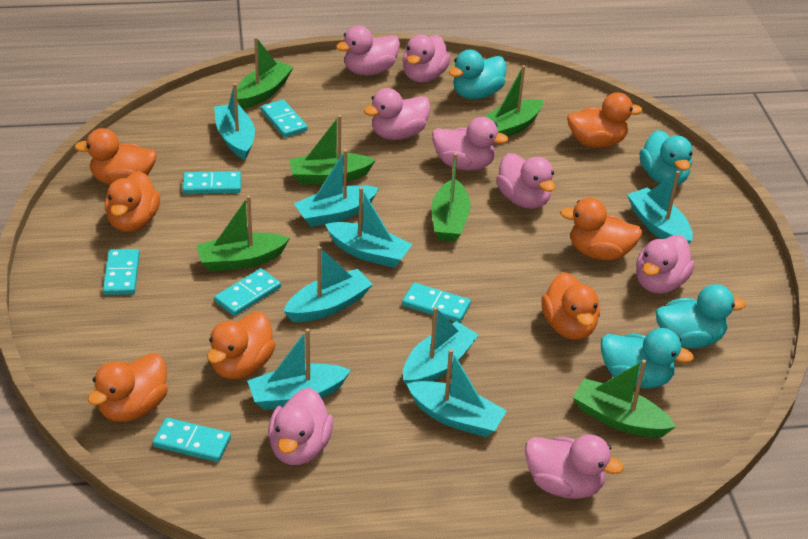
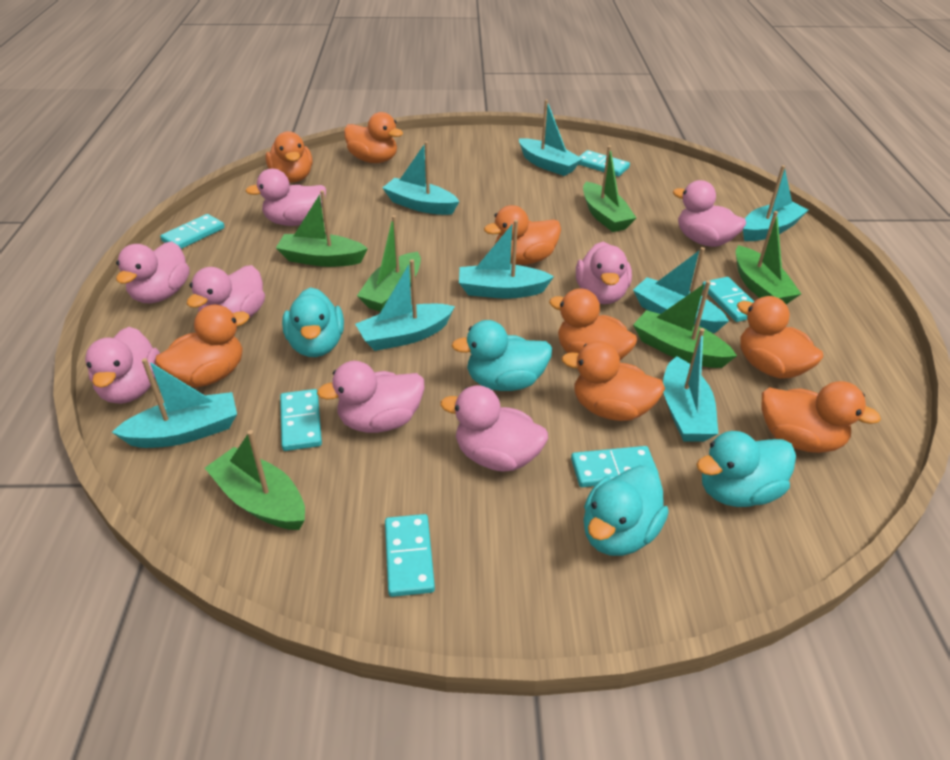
orange duck: [74,128,157,185] [88,353,168,422] [105,171,160,232] [207,312,276,379] [541,272,600,340] [560,198,643,260] [567,92,643,148] = 7 -> [155,305,250,387] [265,131,313,183] [344,112,403,163] [484,205,561,265] [549,288,637,360] [561,341,665,421] [737,296,823,379] [762,381,881,453] = 8

